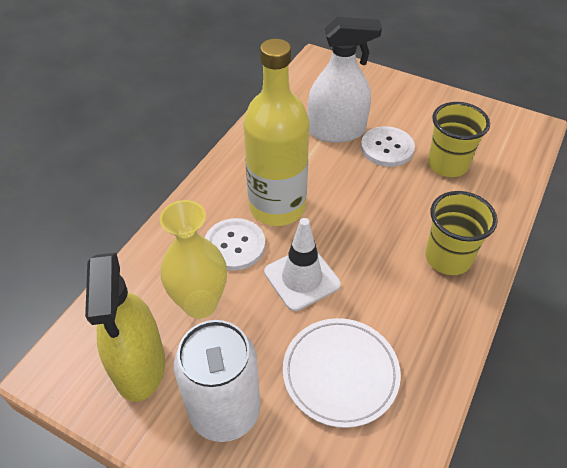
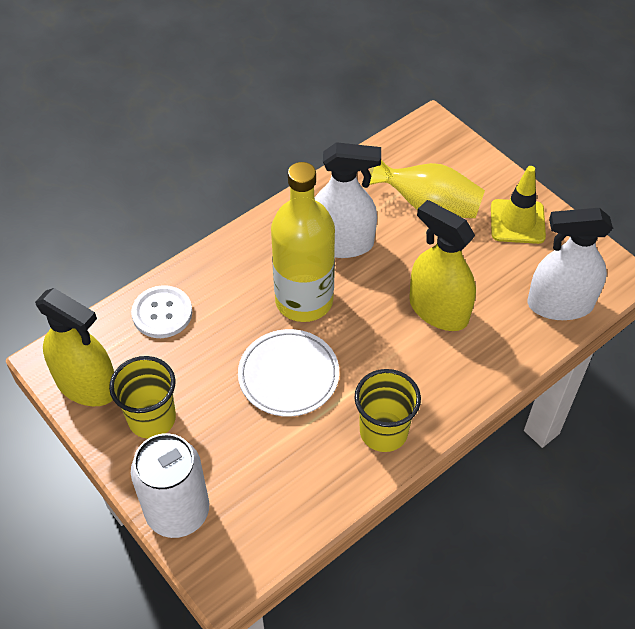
white button: [204,218,265,271] [361,126,415,167] = 2 -> [131,285,192,338] = 1
white spray bottle: [308,17,382,143] = 1 -> [315,142,381,258] [528,208,613,320] = 2
white traffic cone: [264,218,341,311] = 1 -> none = 0
yellow spray bottle: [85,253,165,402] = 1 -> [35,288,114,406] [409,200,476,331] = 2
yellow traffic cone: none = 0 -> [491,166,546,244] = 1

